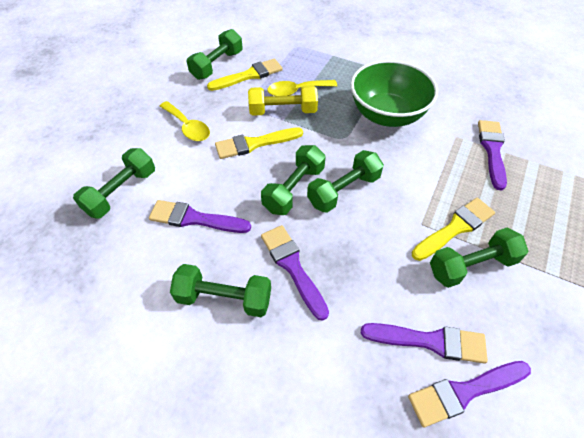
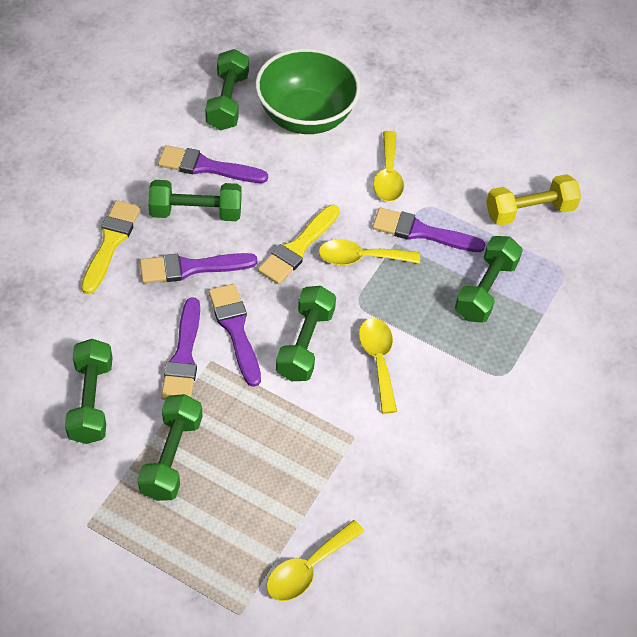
yellow brush: [207,59,283,91] [215,127,303,159] [412,198,495,261] = 3 -> [81,200,141,295] [258,205,340,284] = 2
yellow spoon: [160,101,210,141] [267,80,337,96] = 2 -> [266,520,365,601] [318,239,420,265] [359,318,397,414] [373,131,404,202] = 4

